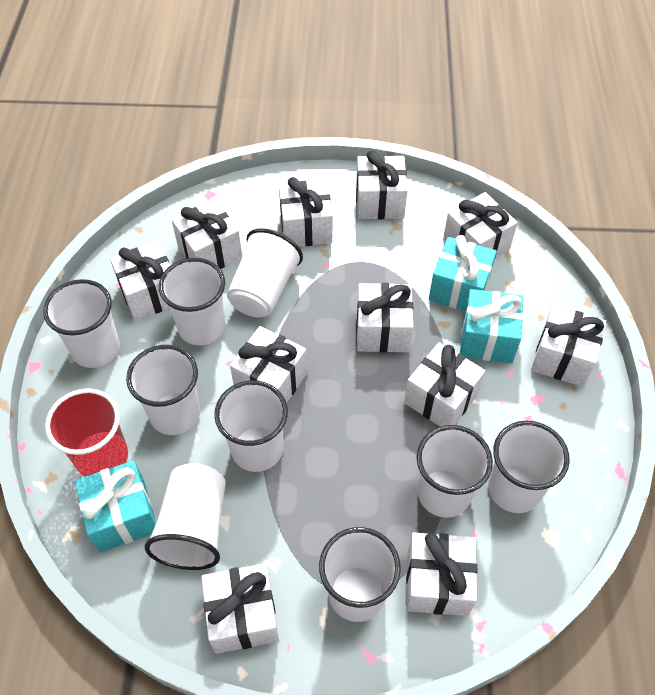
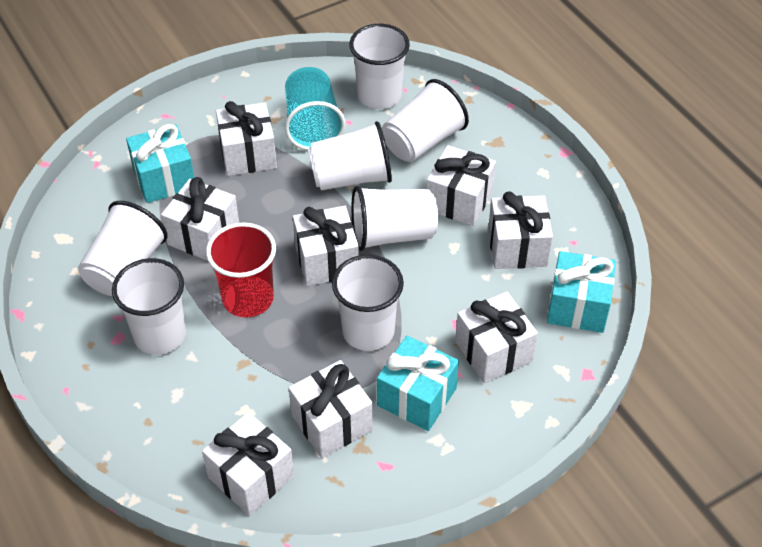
turquoise cup: none = 0 -> [285,67,346,150] = 1
white cup: [43,279,120,368] [126,345,200,435] [145,463,226,570] [159,258,225,346] [214,380,288,472] [227,228,303,318] [319,527,401,622] [416,425,493,518] [488,421,570,513] = 9 -> [78,201,168,296] [112,258,186,355] [308,121,392,191] [332,254,404,351] [349,24,410,109] [352,186,438,251] [382,79,469,162] = 7
white gift: [110,241,170,321] [171,199,242,269] [201,563,279,654] [230,326,307,403] [279,177,333,247] [356,150,408,219] [356,283,413,353] [404,342,486,427] [406,532,477,616] [443,192,518,258] [531,305,606,387] = 11 -> [161,177,239,261] [202,412,294,516] [216,101,277,176] [289,360,373,458] [293,206,359,286] [426,145,496,226] [455,292,538,383] [488,191,553,269] = 8

